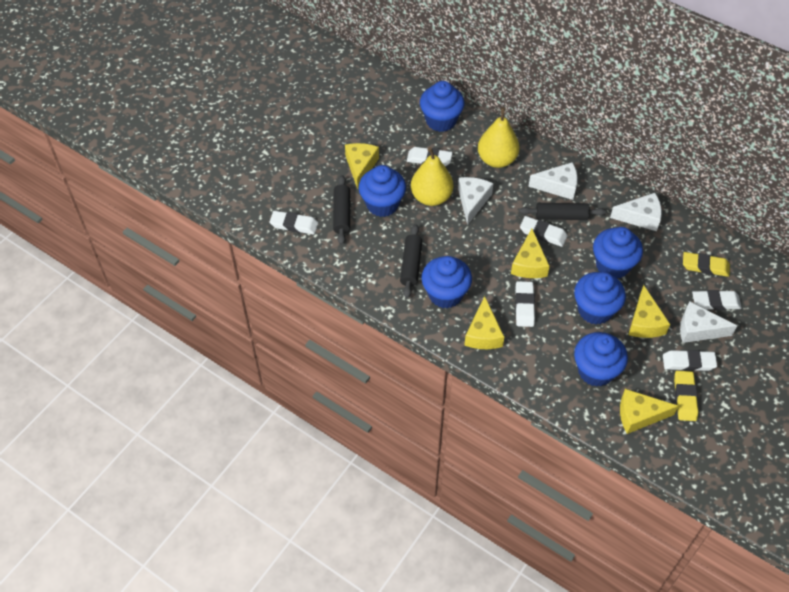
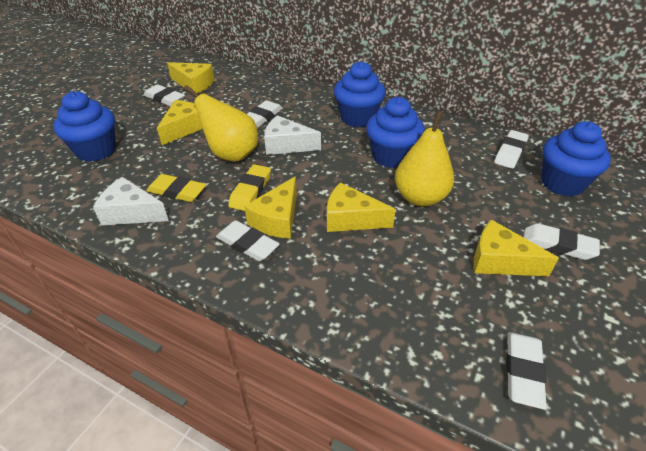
black rolling pin: [333,175,350,245] [400,224,422,298] [519,203,606,220] = 3 -> none = 0
blue cupcake: [359,165,406,217] [420,81,464,132] [421,256,472,308] [574,272,626,324] [574,332,628,387] [593,227,643,279] = 6 -> [53,91,116,162] [334,61,386,127] [366,97,425,168] [541,121,611,196] = 4
white cheese: [458,177,493,225] [528,162,578,200] [610,193,662,231] [680,301,737,343] = 4 -> [93,177,169,225] [264,115,321,155] = 2

